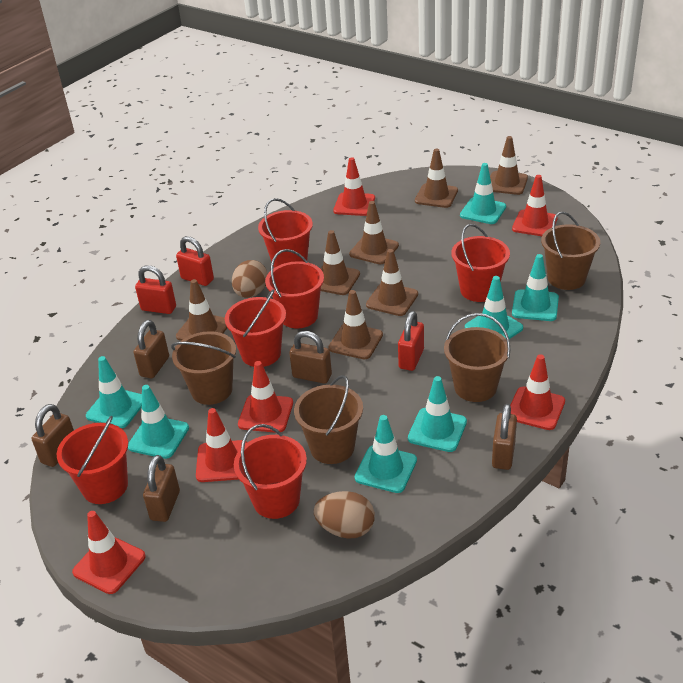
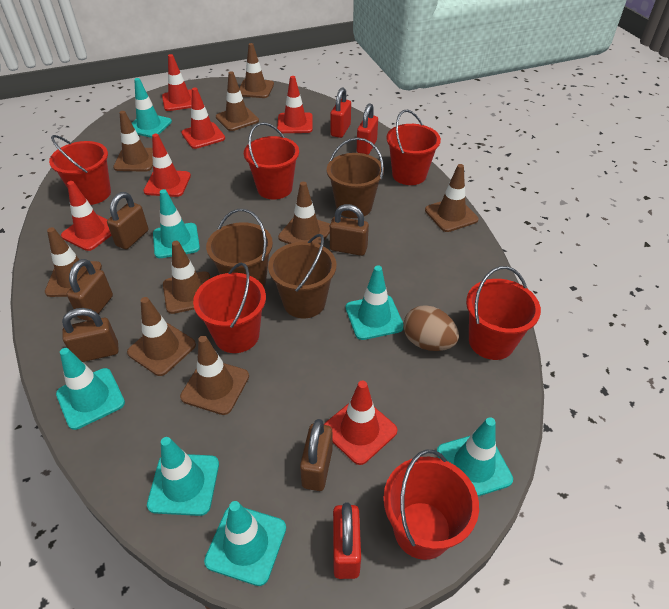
brown bucket: [171,331,236,405] [294,375,363,464] [444,313,511,402] [541,211,600,290] = 4 -> [206,209,273,287] [268,234,336,318] [327,138,384,218] = 3
brown egg: [232,260,268,298] [314,491,375,539] = 2 -> [403,305,459,351] = 1
brown traffic cone: [176,279,227,341] [320,230,360,295] [328,290,383,359] [349,201,399,264] [366,249,418,316] [415,148,458,208] [490,136,528,195] = 7 -> [45,227,102,297] [113,111,153,172] [127,297,196,376] [163,241,210,314] [180,336,249,415] [216,71,259,131] [239,43,274,98] [278,182,330,245] [425,164,479,232] = 9

